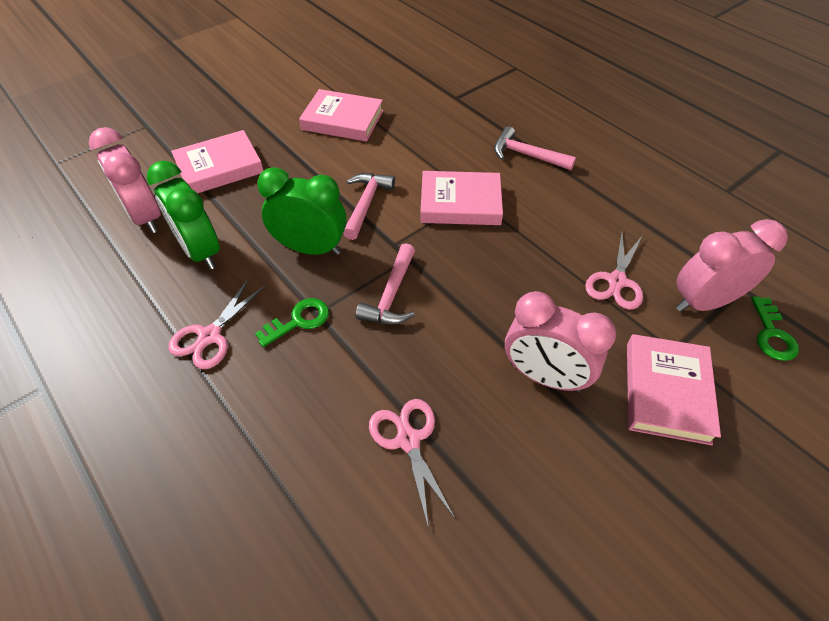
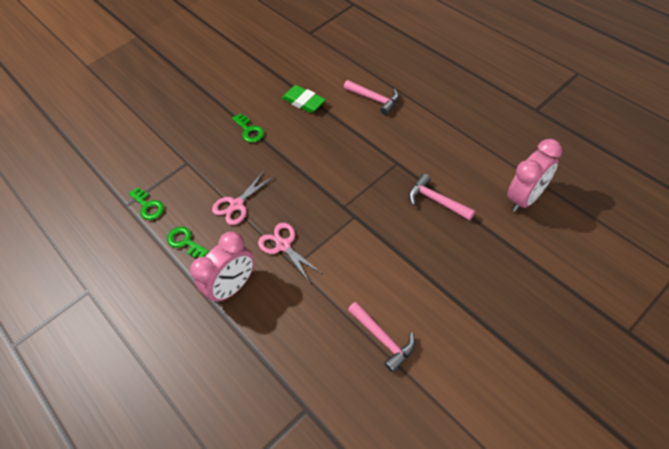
green clock: [147,161,220,270] [257,167,347,255] = 2 -> none = 0
green eraser: none = 0 -> [282,85,326,113] = 1
green key: [255,298,329,347] [751,296,799,361] = 2 -> [129,187,164,220] [167,227,209,258] [232,113,264,143] = 3
pink book: [171,130,264,193] [299,89,383,142] [420,171,503,225] [627,334,721,445] = 4 -> none = 0
pink clock: [89,127,161,233] [505,291,616,392] [676,219,788,312] = 3 -> [190,231,254,303] [507,139,562,212] = 2
pink scissors: [168,278,266,369] [369,399,455,529] [585,232,643,310] = 3 -> [212,171,274,225] [258,223,321,283] = 2

